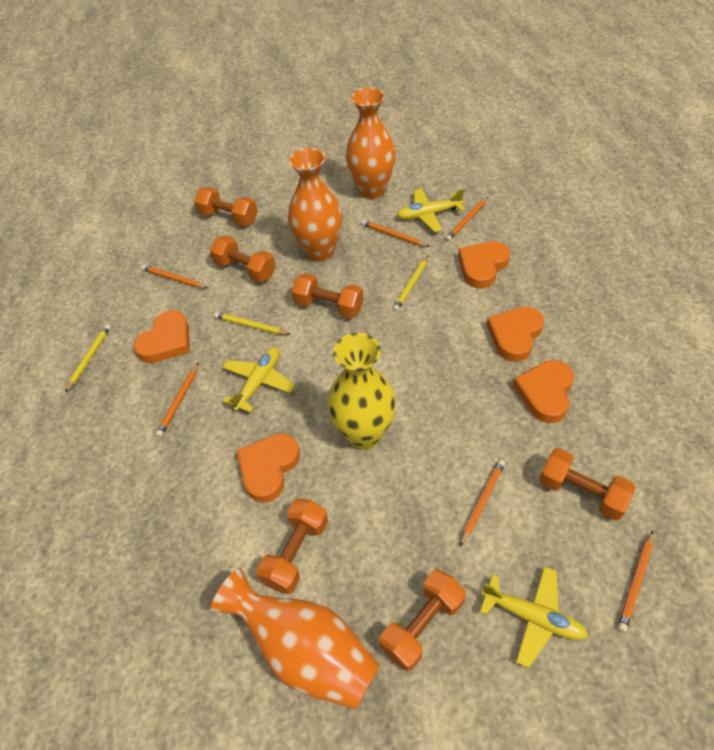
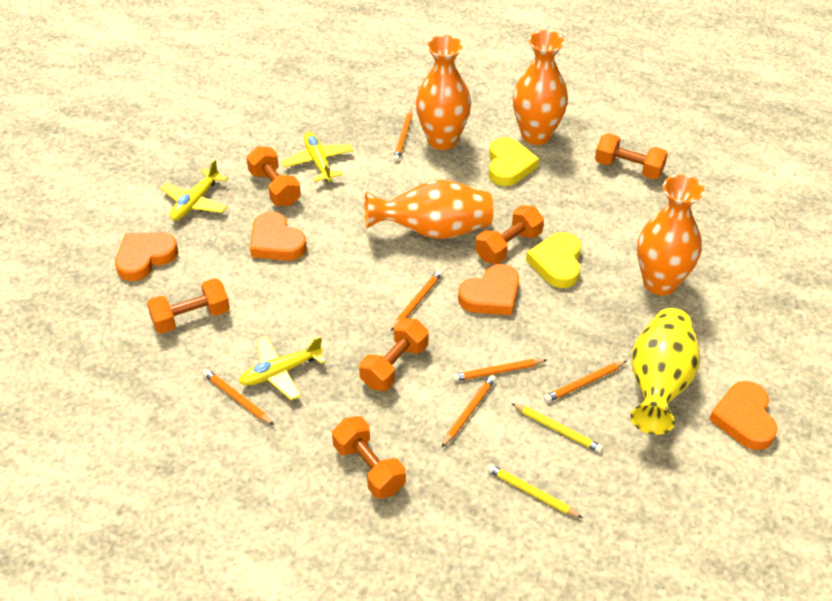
orange heart: [133,310,190,363] [236,433,300,502] [458,241,510,288] [486,307,544,362] [513,360,574,423] = 5 -> [115,232,178,281] [250,212,307,261] [458,264,519,315] [709,381,777,450] = 4
orange vase: [211,568,380,709] [288,148,342,261] [346,87,396,199] = 3 -> [364,180,493,239] [416,35,471,150] [513,30,568,145] [637,174,705,296] = 4
yellow heart: none = 0 -> [489,137,539,186] [526,232,581,288] = 2
yellow pencil: [65,324,111,393] [214,312,291,335] [393,255,429,311] = 3 -> [487,464,583,518] [511,403,603,453] = 2

